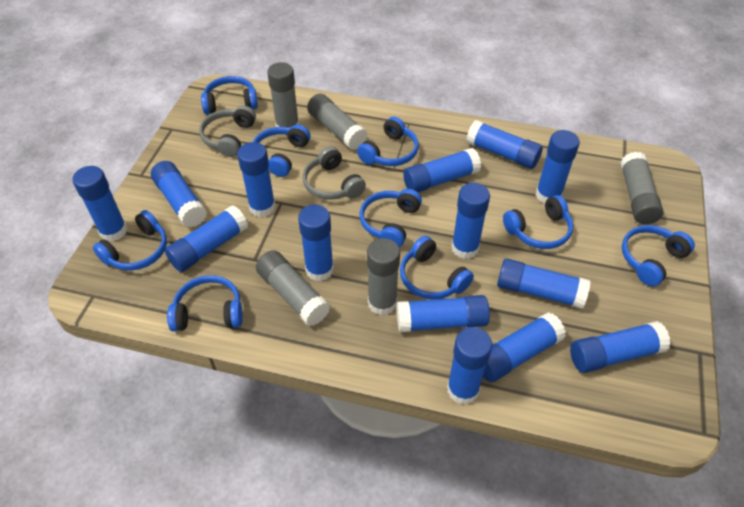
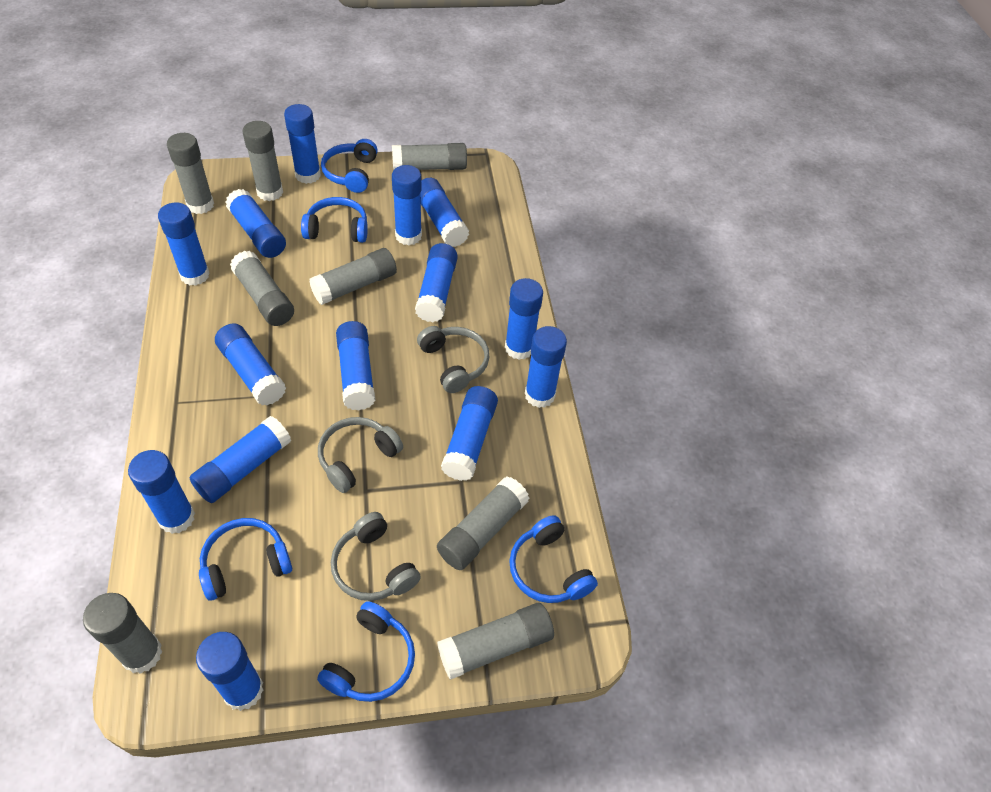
blue headphones: [93,210,167,271] [167,275,243,332] [201,76,258,114] [253,124,311,177] [357,117,419,166] [360,189,422,247] [400,236,474,299] [503,195,573,249] [622,225,695,286] = 9 -> [199,518,292,601] [301,197,368,243] [317,601,415,702] [321,139,378,193] [509,515,598,603] = 5
grey glue stick: [256,250,330,326] [267,62,299,128] [307,94,368,150] [367,238,400,316] [620,152,663,224] = 5 -> [83,593,162,674] [167,133,214,214] [230,251,294,326] [243,121,283,201] [309,248,397,305] [392,143,467,170] [437,476,530,570] [437,603,554,679] = 8
grey headphones: [199,105,256,157] [302,146,366,200] = 2 -> [318,417,403,493] [331,512,421,601] [417,326,489,393] = 3

